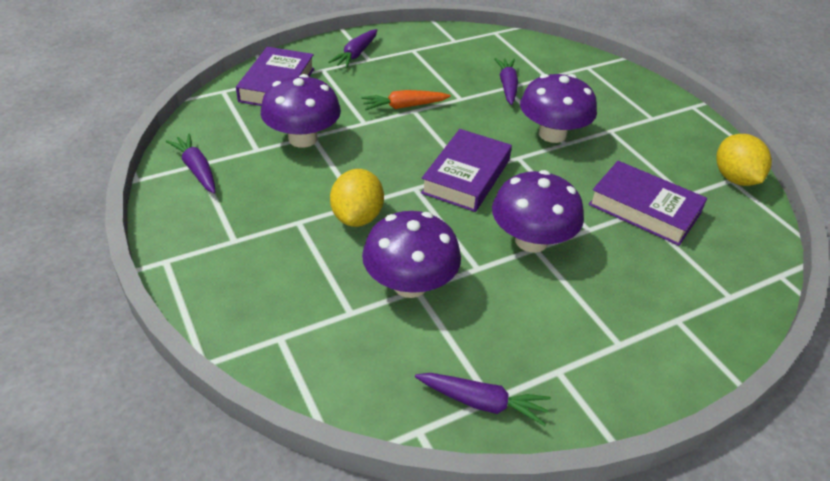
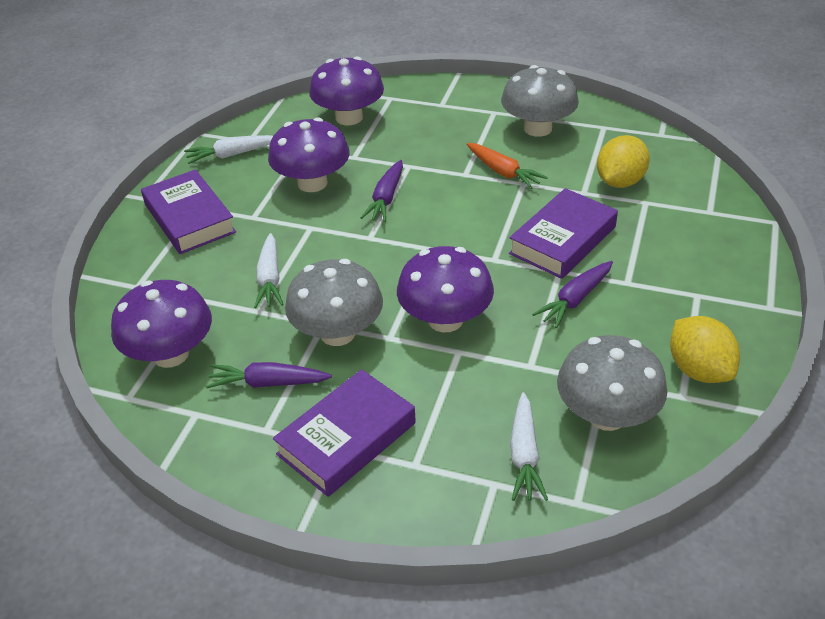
grey mushroom: none = 0 -> [285,259,383,346] [501,65,579,137] [557,335,667,431] = 3
purple carrot: [166,134,215,193] [328,29,377,68] [415,373,551,426] [494,58,518,105] = 4 -> [206,362,332,388] [360,160,403,222] [532,261,613,328] = 3
white carrot: none = 0 -> [184,135,273,164] [254,233,284,308] [510,392,548,501] = 3

